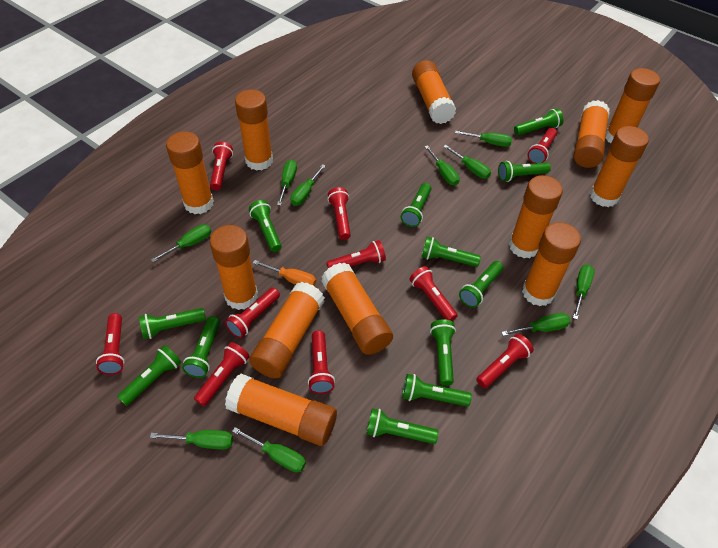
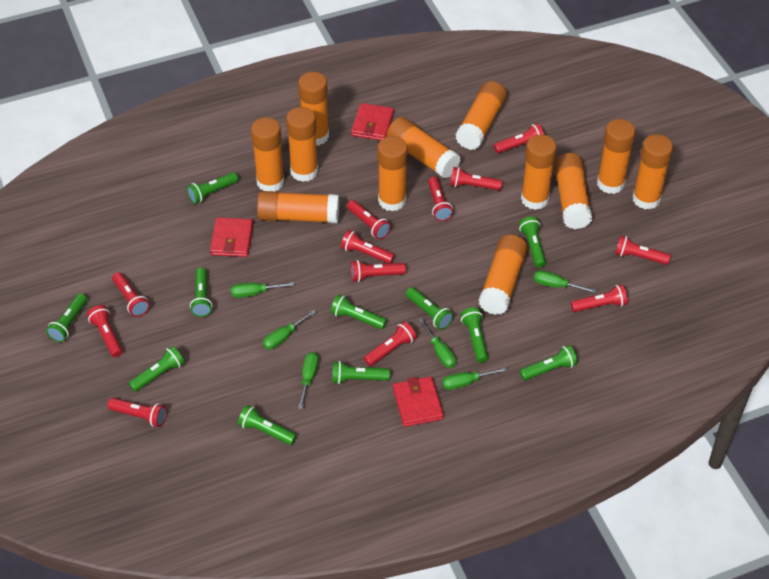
green flashlight: [117,345,181,406] [139,308,206,339] [182,316,220,378] [249,200,282,252] [367,408,438,444] [401,183,431,227] [402,374,472,407] [421,237,481,267] [430,319,456,386] [459,261,503,308] [498,161,551,182] [514,108,563,135] = 12 -> [46,293,87,342] [129,346,185,392] [187,172,238,204] [190,268,212,317] [238,405,297,445] [331,294,387,329] [332,361,390,384] [406,287,454,330] [461,307,488,363] [519,216,546,268] [520,345,578,380] = 11
green screwdriver: [150,430,233,449] [151,224,211,262] [232,427,306,472] [277,160,297,206] [291,164,326,206] [424,145,460,186] [443,145,491,179] [455,131,512,147] [501,313,571,336] [573,265,595,320] = 10 -> [231,282,294,298] [263,310,316,350] [298,352,318,409] [419,318,456,368] [442,367,507,390] [534,270,596,293] = 6
orange screwdriver: [253,260,316,286] = 1 -> none = 0
red flashlight: [96,313,125,375] [194,342,250,406] [210,142,233,190] [225,288,280,338] [308,330,335,394] [326,240,386,268] [328,187,351,240] [409,266,458,321] [476,334,534,388] [527,128,557,163] = 10 -> [87,305,123,357] [107,398,167,427] [112,272,150,317] [341,230,395,264] [347,200,391,239] [351,260,406,282] [364,322,417,366] [428,177,453,221] [450,167,503,191] [494,123,544,153] [571,285,628,312] [615,235,671,265] = 12
red wallet: none = 0 -> [210,217,253,257] [351,103,394,140] [393,376,444,427] = 3

